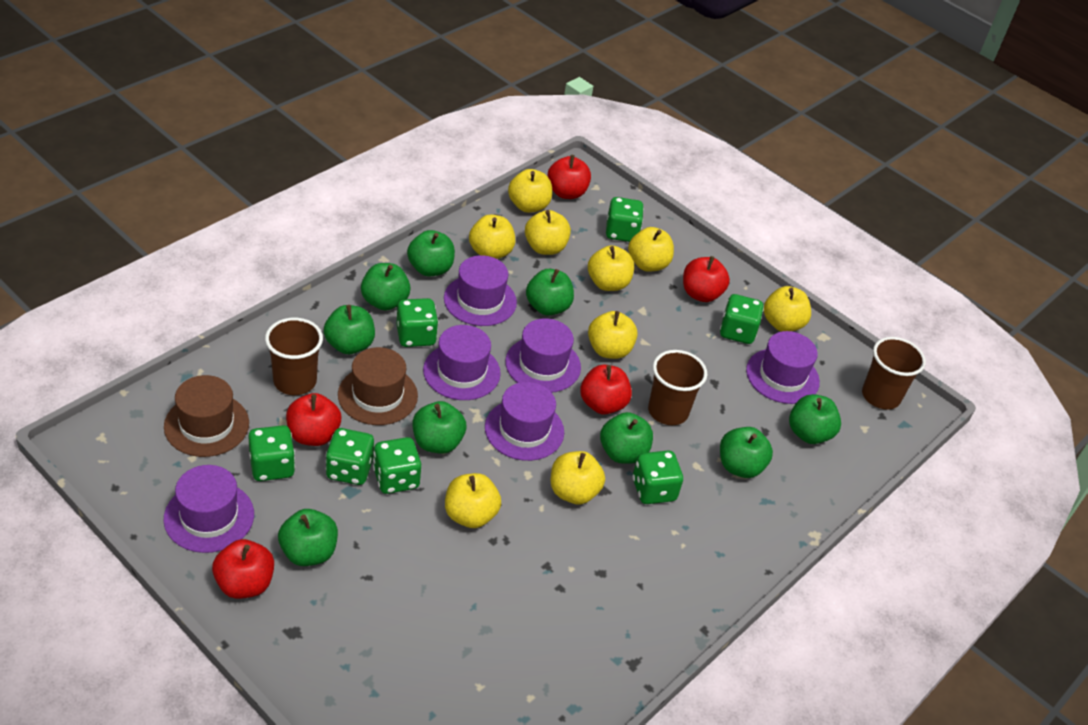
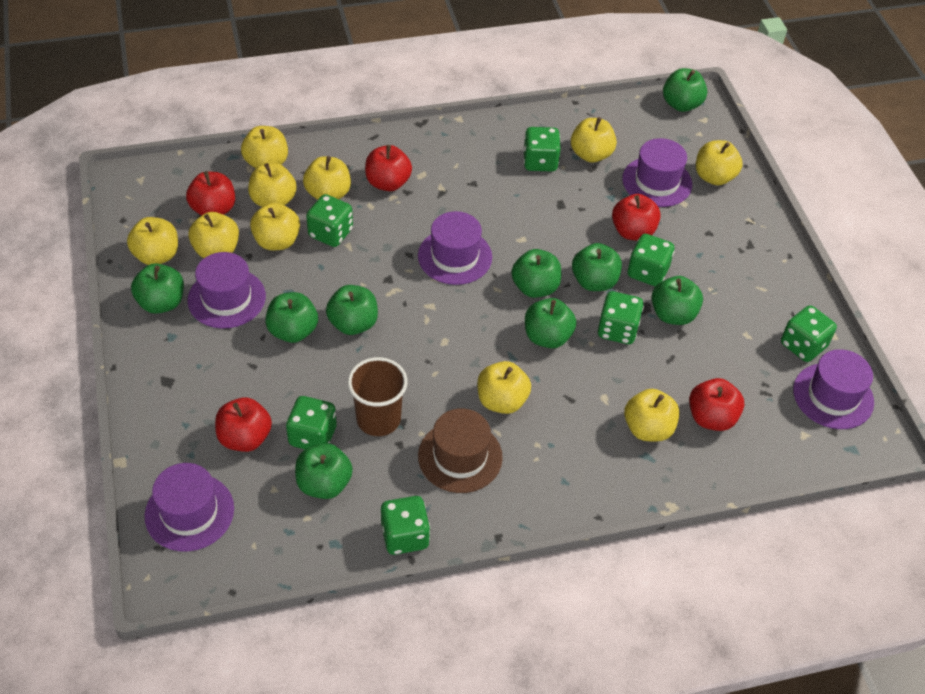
brown cup: [265,318,323,395] [648,350,707,425] [862,337,926,410] = 3 -> [348,357,407,436] = 1
brown hat: [164,375,249,457] [338,347,418,425] = 2 -> [418,408,503,493] = 1
purple hat: [163,465,254,553] [423,325,501,400] [444,255,517,326] [485,382,564,461] [505,318,581,393] [746,331,820,404] = 6 -> [145,463,234,552] [187,252,266,329] [418,211,492,285] [622,138,692,207] [793,349,874,429] = 5
yellow apple: [445,473,501,528] [469,215,515,259] [508,169,552,213] [525,210,571,255] [551,451,605,505] [588,245,634,291] [588,311,638,359] [628,227,674,272] [764,286,811,332] = 9 -> [127,217,178,265] [188,212,239,258] [241,126,288,168] [248,163,297,207] [250,203,300,251] [303,156,351,200] [477,361,531,414] [571,117,617,163] [624,389,680,441] [696,140,743,185] = 10

